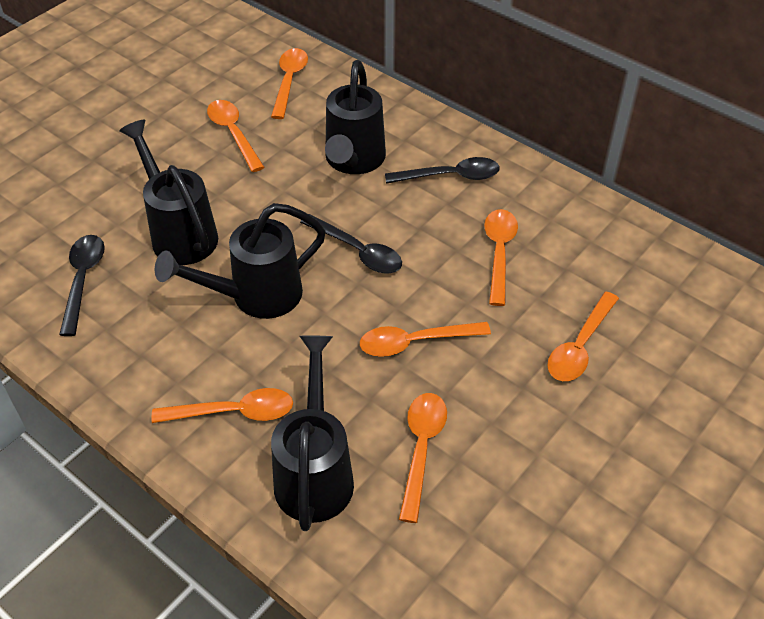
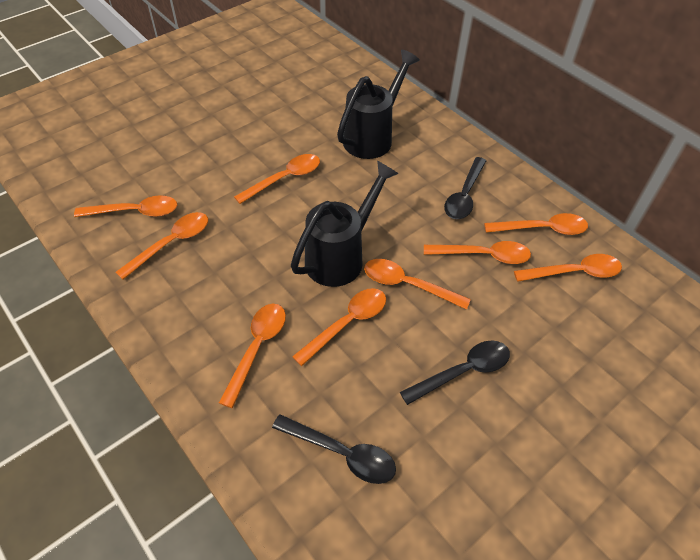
black watering can: [119,120,218,265] [155,203,326,319] [271,335,354,531] [325,60,386,174] = 4 -> [291,161,399,287] [337,50,420,159] = 2
orange spoon: [152,388,293,423] [207,100,264,172] [271,48,308,119] [360,322,491,357] [399,393,447,523] [484,209,518,306] [547,291,619,381] = 7 -> [74,195,177,217] [116,212,208,280] [219,304,286,408] [234,154,320,204] [292,288,386,366] [364,259,471,310] [424,241,531,264] [484,213,588,235] [514,254,622,282] = 9

